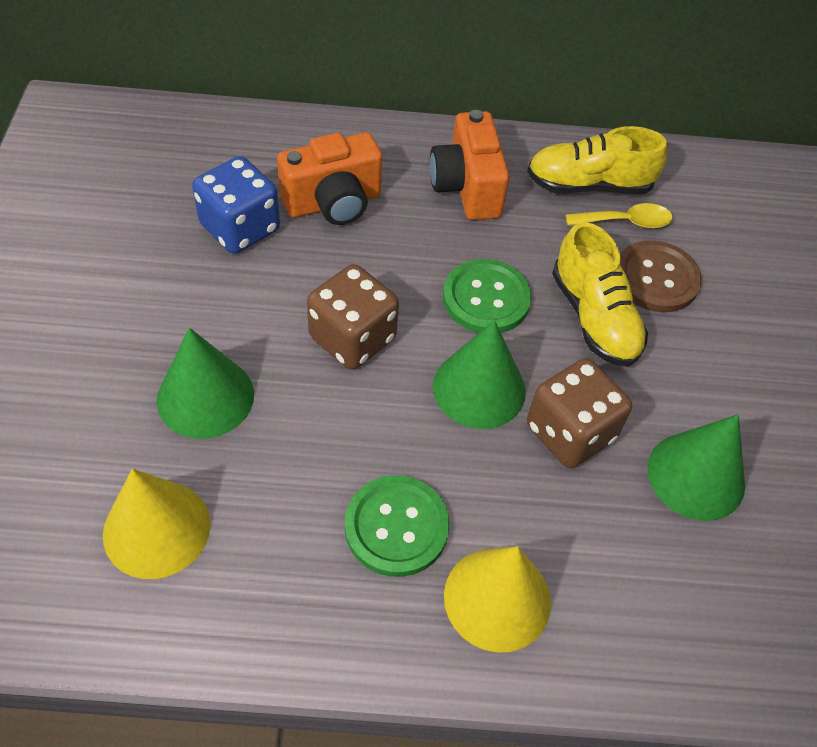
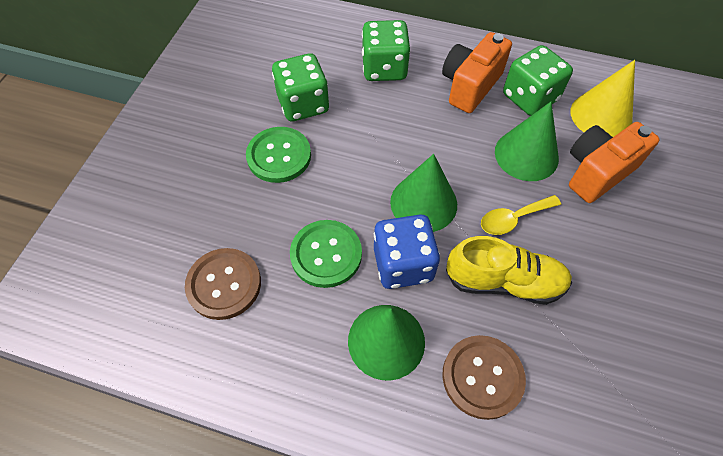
brown button: [620,240,702,312] = 1 -> [185,248,261,320] [442,335,526,420] = 2
brown dice: [307,264,399,370] [527,358,632,468] = 2 -> none = 0
green dice: none = 0 -> [272,53,329,121] [362,20,411,81] [503,45,573,116] = 3
yellow cone: [103,469,210,579] [444,546,551,652] = 2 -> [570,60,635,137] = 1
yellow shoe: [527,126,667,194] [552,222,648,367] = 2 -> [446,236,572,305] = 1

